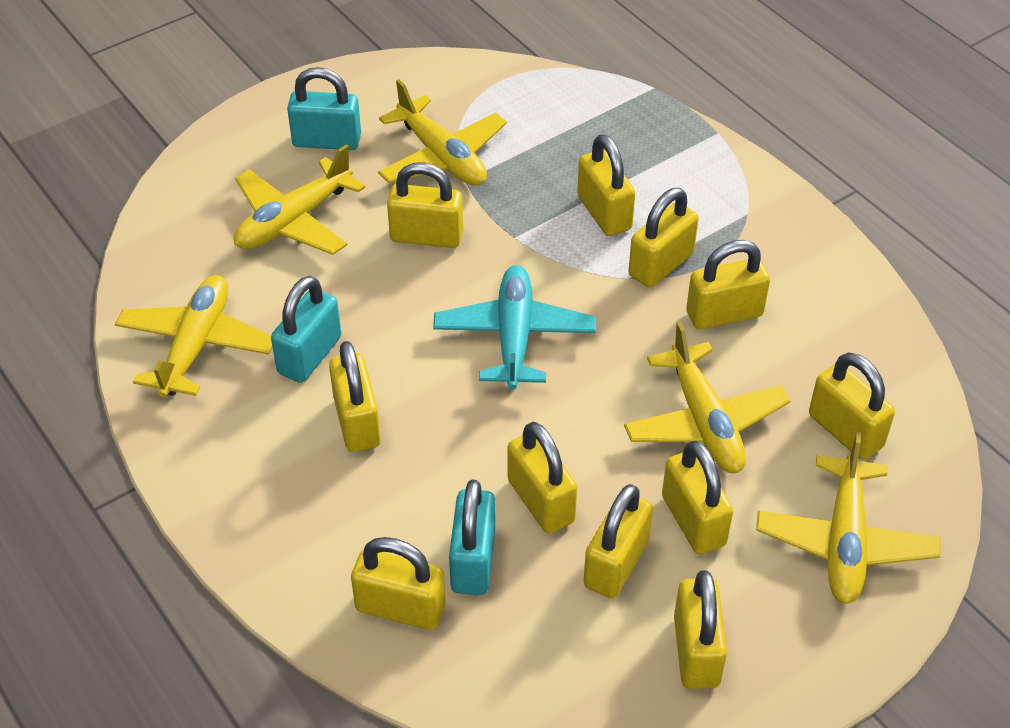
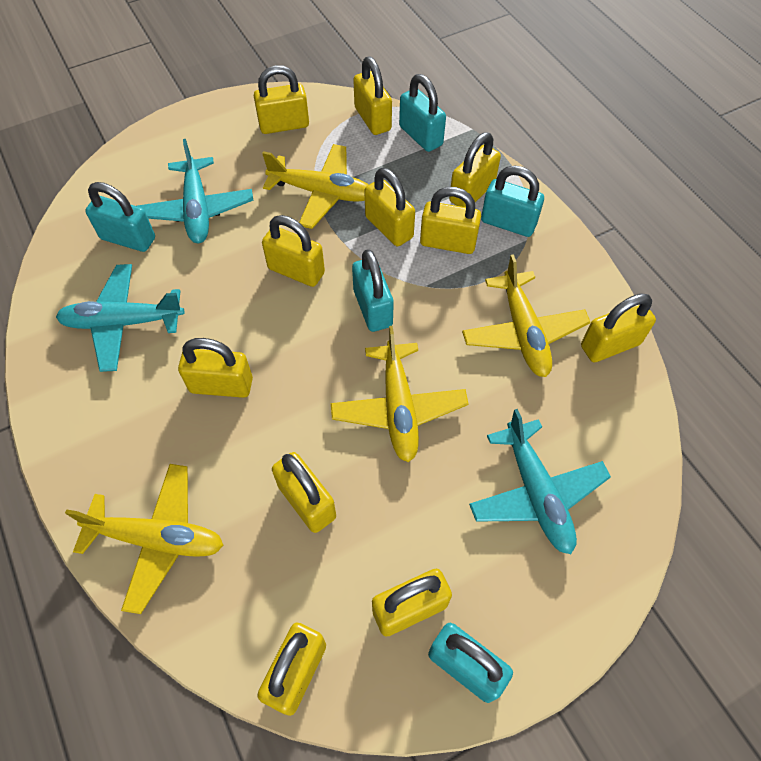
turquoise padlock: [271,276,341,383] [287,67,361,150] [449,480,495,595] = 3 -> [85,182,155,252] [352,249,394,332] [399,74,446,152] [428,623,513,703] [481,166,544,237] = 5
turquoise plane: [433,265,596,390] = 1 -> [56,264,184,372] [137,139,254,243] [469,409,611,554] = 3
yellow plane: [115,275,272,398] [234,144,365,255] [378,79,507,186] [624,321,790,473] [756,432,940,604] = 5 -> [65,464,224,614] [262,144,368,229] [331,326,468,462] [462,254,591,377] = 4

